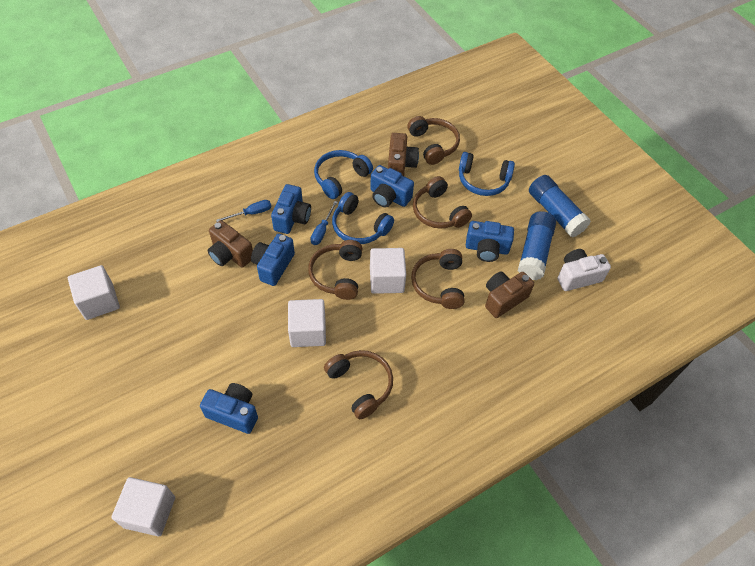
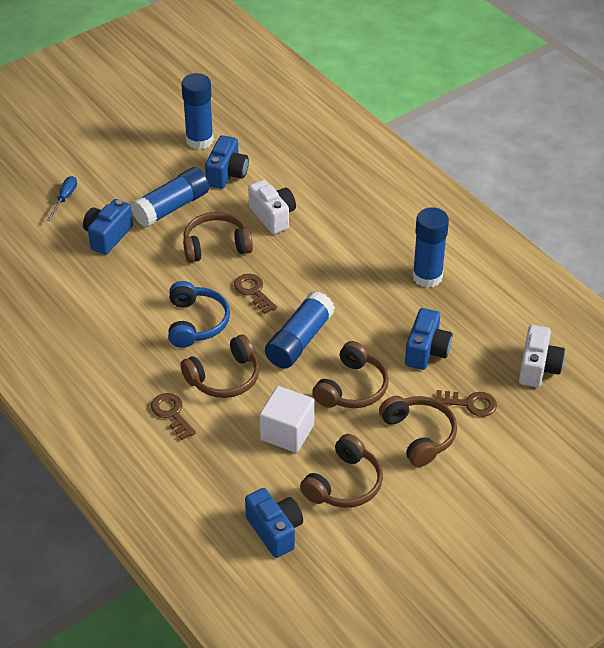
blue camera: [200,383,258,434] [251,234,295,286] [271,184,311,234] [370,165,414,207] [466,221,514,262] = 5 -> [83,199,133,255] [205,135,249,189] [245,488,303,558] [405,308,452,370] = 4
blue glue stick: [518,211,556,281] [529,175,591,237] = 2 -> [131,167,209,228] [181,73,214,150] [265,291,335,368] [412,207,449,288] = 4
blue headphones: [314,150,373,199] [332,192,394,244] [459,152,515,196] = 3 -> [168,281,230,348] = 1
blue screwdriver: [216,200,272,222] [311,201,337,245] = 2 -> [46,176,77,221] = 1
brown camera: [207,220,253,267] [388,133,419,176] [485,271,534,318] = 3 -> none = 0
brown key: none = 0 -> [151,393,196,440] [234,274,277,314] [434,390,497,417] = 3
white camera: [557,249,611,291] = 1 -> [248,180,296,234] [519,325,565,387] = 2
white cube: [68,265,120,320] [111,477,175,536] [288,299,326,347] [370,248,406,294] = 4 -> [259,386,315,453] = 1

